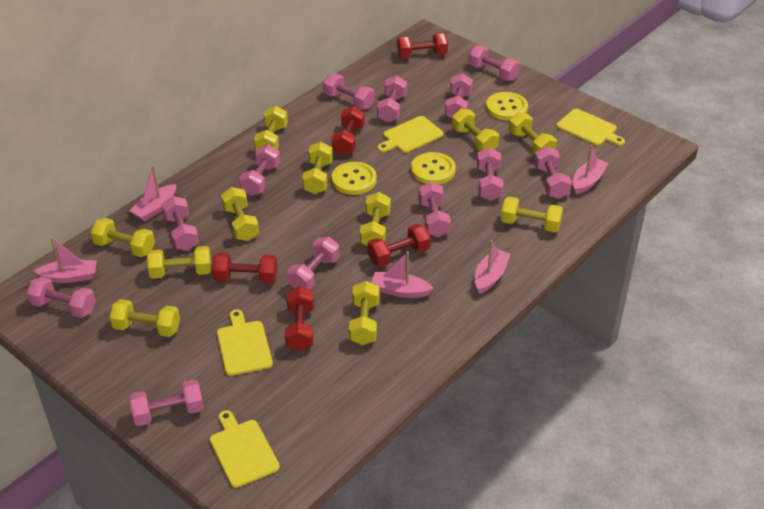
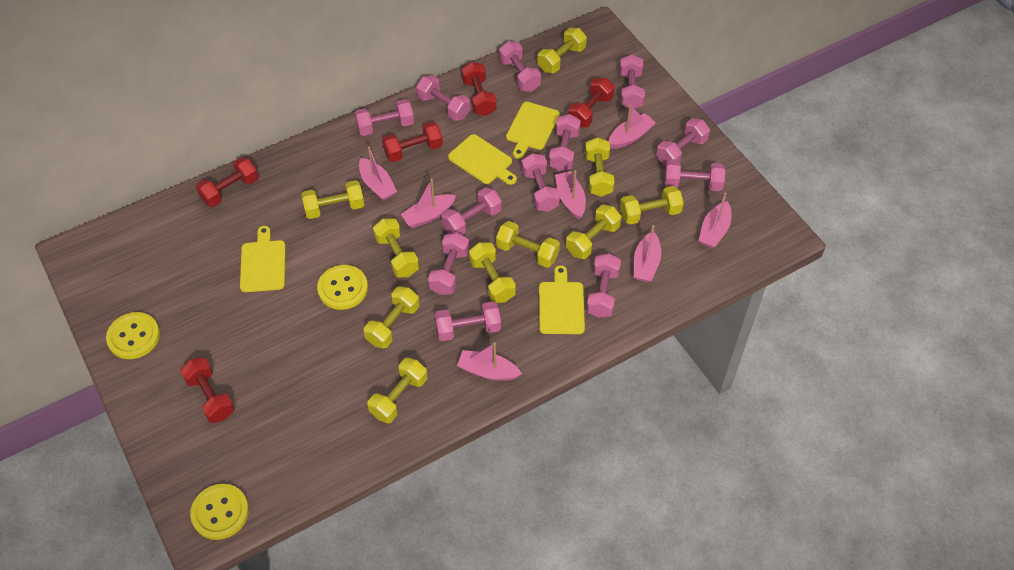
pink boat: [34,237,97,283] [130,165,176,222] [371,251,433,298] [475,240,510,294] [573,145,608,195] = 5 -> [359,146,397,201] [401,179,456,228] [457,343,522,381] [555,170,586,220] [609,105,656,149] [634,225,661,282] [699,193,732,248] = 7
yellow dumbbell: [90,218,155,257] [109,299,180,337] [147,246,212,279] [221,187,259,241] [254,106,288,150] [302,142,333,194] [349,281,379,345] [360,192,391,246] [452,108,499,152] [501,197,563,232] [509,112,557,155] = 11 -> [301,180,364,219] [364,286,420,349] [368,358,428,423] [373,219,419,278] [469,242,516,303] [496,221,560,268] [537,28,587,73] [566,205,621,259] [585,137,615,197] [620,186,684,225] = 10

